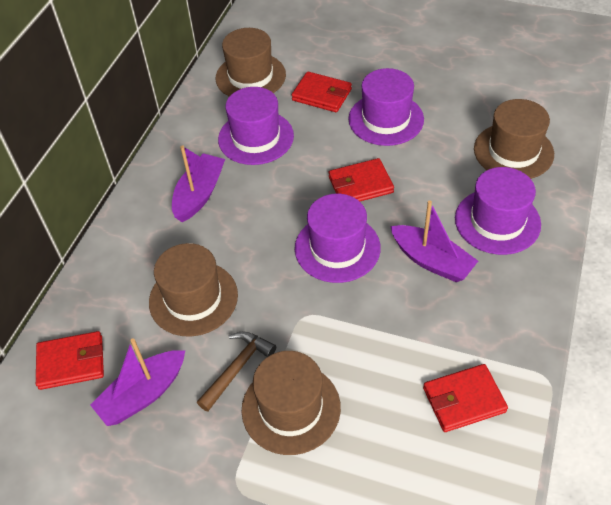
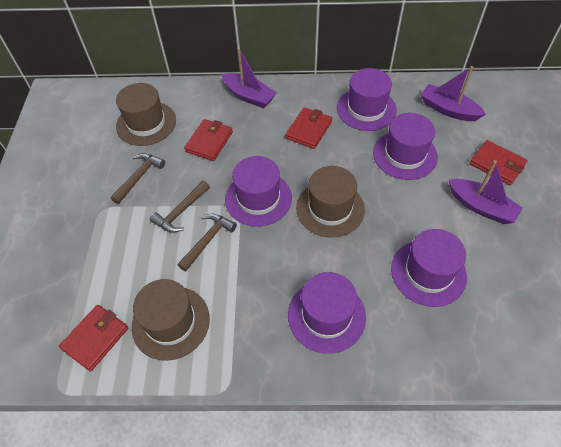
brown hammer: [197,331,276,411] = 1 -> [111,153,165,204] [150,181,210,233] [178,214,237,271] = 3
brown hat: [149,243,238,337] [216,28,286,97] [241,351,341,455] [474,99,554,179] = 4 -> [116,83,176,146] [132,279,210,361] [296,166,365,238] = 3
purple hat: [218,87,294,165] [295,194,381,283] [348,68,424,146] [455,167,541,255] = 4 -> [225,156,292,227] [288,272,366,354] [337,68,397,131] [373,113,438,180] [391,229,467,307] = 5

